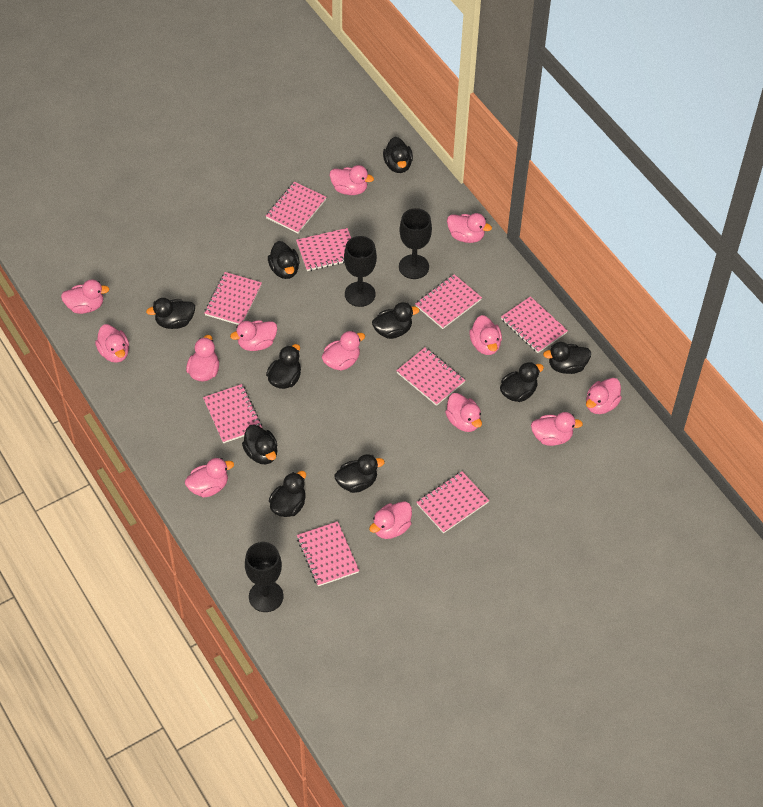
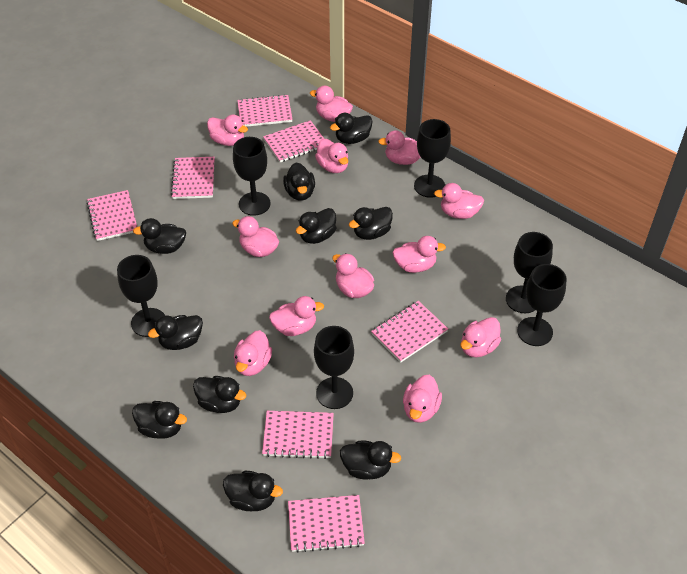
black goblet: [245,542,284,612] [344,236,377,307] [399,208,432,279] = 3 -> [117,255,165,337] [233,137,271,216] [314,326,354,409] [414,119,451,198] [506,232,553,313] [517,264,566,346] = 6
pink duck: [61,279,109,314] [95,324,129,363] [185,458,234,498] [186,335,219,381] [230,320,277,351] [321,331,365,371] [330,165,374,195] [369,501,412,539] [445,393,482,432] [447,213,492,243] [469,315,502,355] [531,412,583,446] [586,378,622,414] = 13 -> [207,115,248,146] [232,216,279,257] [234,330,272,376] [269,296,324,336] [310,86,353,122] [315,139,348,173] [332,253,374,298] [378,130,421,165] [393,236,446,273] [403,375,442,423] [434,183,484,219] [460,317,501,358] = 12
pink notebook: [203,384,262,443] [204,272,262,325] [266,182,327,233] [296,228,351,271] [297,521,359,586] [396,347,465,406] [415,274,482,329] [416,472,489,534] [501,296,568,353] = 9 -> [87,190,137,241] [171,157,215,199] [237,94,292,127] [262,411,334,459] [263,120,324,162] [288,495,365,553] [371,301,448,363] = 7

